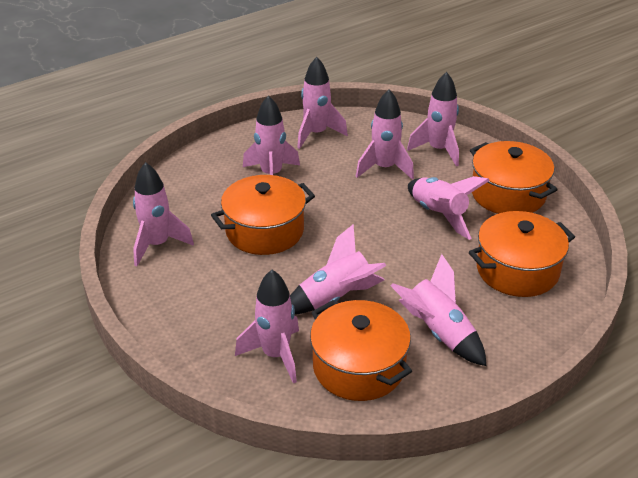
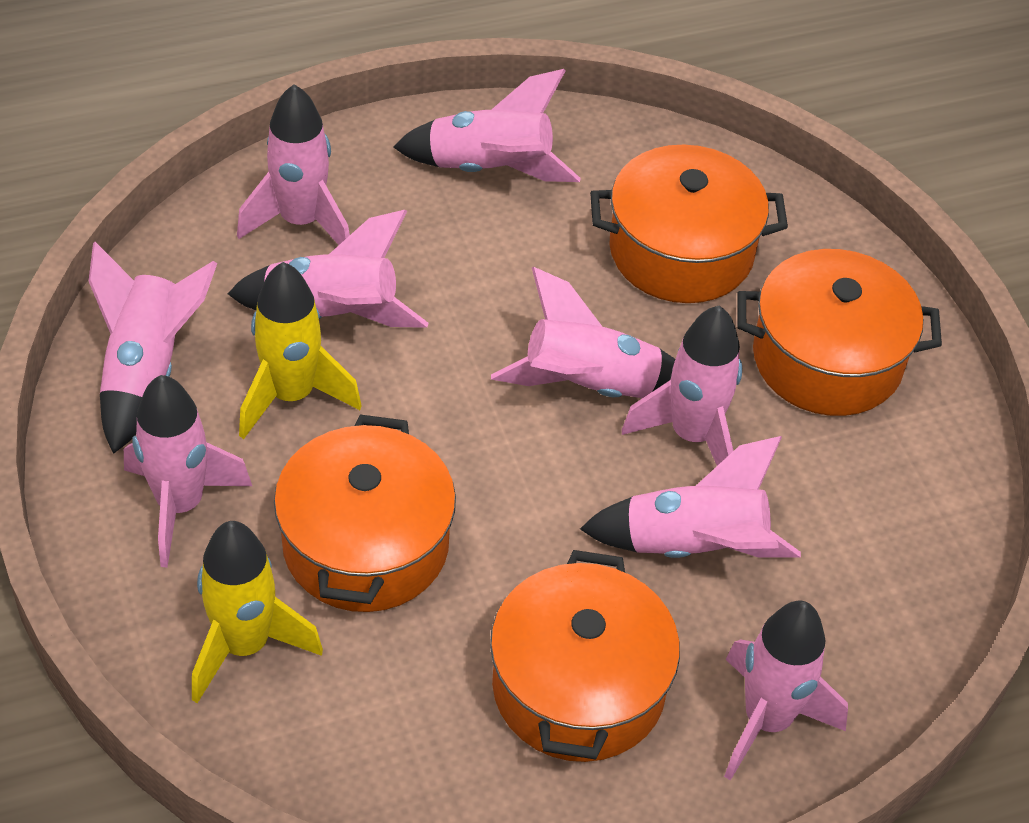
yellow rocket: none = 0 -> [192,521,323,703] [239,262,362,439] = 2

